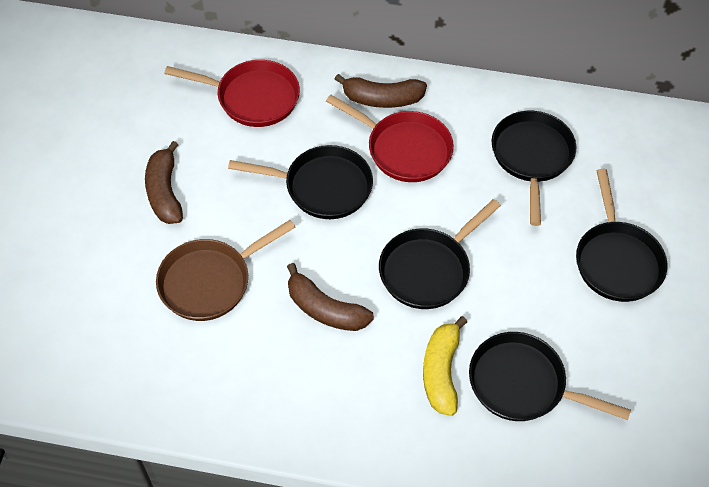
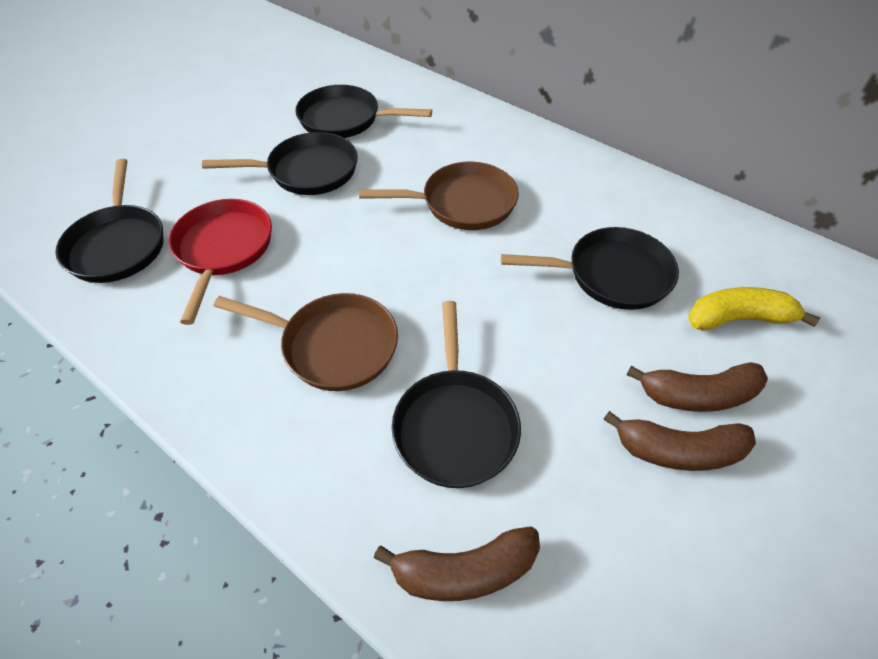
brown pan: [156,220,295,321] = 1 -> [214,293,398,391] [359,162,519,230] = 2
red pan: [164,60,300,127] [326,95,454,182] = 2 -> [169,199,272,325] = 1

